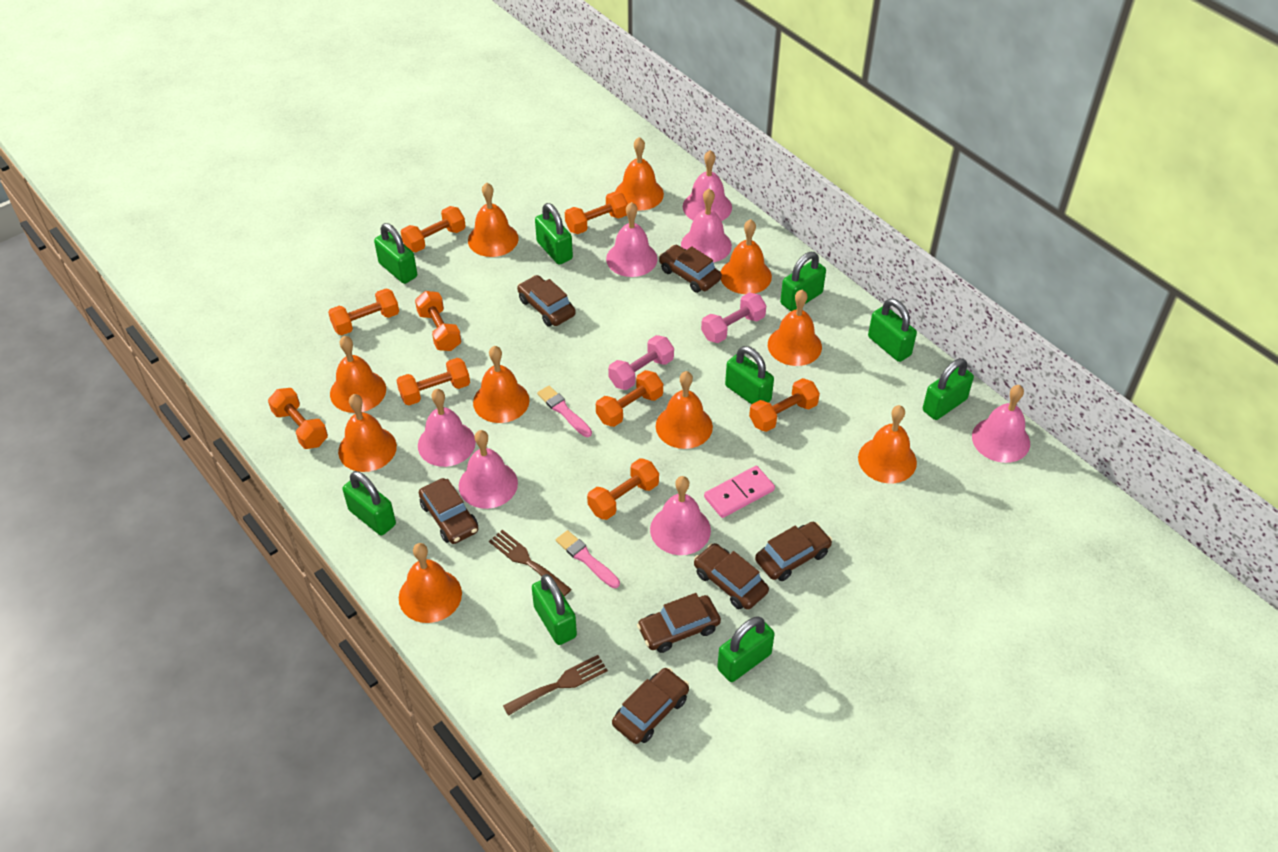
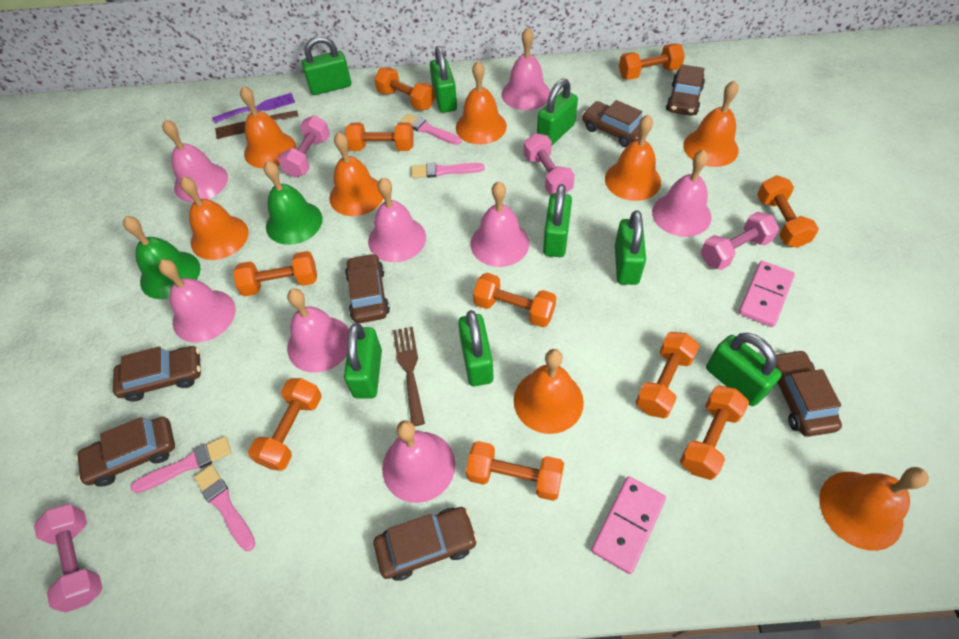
green bell: none = 0 -> [123,216,201,299] [264,161,323,245] = 2
green padlock: [343,471,396,535] [374,223,417,284] [532,574,577,645] [535,203,573,265] [717,617,775,682] [725,346,774,404] [780,252,826,311] [868,298,917,362] [923,359,974,420] = 9 -> [302,36,351,95] [344,323,382,399] [430,46,457,113] [458,310,493,386] [537,78,578,145] [543,184,572,257] [615,210,646,285] [706,333,782,406] = 8
orange bell: [330,336,386,413] [338,394,397,472] [399,543,462,623] [468,183,519,257] [473,346,530,423] [615,137,664,211] [656,371,713,449] [720,219,772,294] [768,290,822,366] [858,405,917,483] = 10 -> [180,177,249,260] [240,86,296,168] [329,132,383,216] [456,61,507,145] [514,349,584,434] [605,115,661,201] [683,80,739,167] [819,467,929,551] = 8
orange dumbbell: [268,388,328,449] [328,288,399,335] [396,358,470,405] [401,206,466,252] [415,291,461,351] [565,192,628,234] [587,458,659,520] [596,370,663,427] [749,378,820,432] = 9 -> [233,251,317,296] [248,378,322,471] [345,122,414,151] [374,67,435,111] [466,441,564,501] [473,273,557,327] [619,43,685,80] [636,332,699,418] [680,386,749,480] [757,175,819,248] = 10
pink bell: [418,389,476,467] [459,430,518,509] [606,202,657,277] [650,476,711,555] [681,189,732,263] [683,150,732,221] [972,385,1030,463] = 7 -> [158,259,236,343] [162,120,228,202] [287,289,349,373] [368,177,426,262] [382,420,455,503] [470,181,530,267] [501,27,550,110] [652,150,712,237] = 8
pink brush: [537,386,592,437] [556,530,620,588] = 2 -> [131,436,231,493] [194,465,255,551] [400,114,461,145] [412,163,485,178] = 4
pink domino: [704,466,775,518] = 1 -> [591,476,666,574] [739,261,795,327] = 2
pink dumbbell: [608,335,674,390] [701,292,767,343] = 2 -> [34,504,103,612] [278,115,330,178] [524,133,575,194] [700,211,779,270] = 4
purple fork: none = 0 -> [213,93,295,123] = 1

